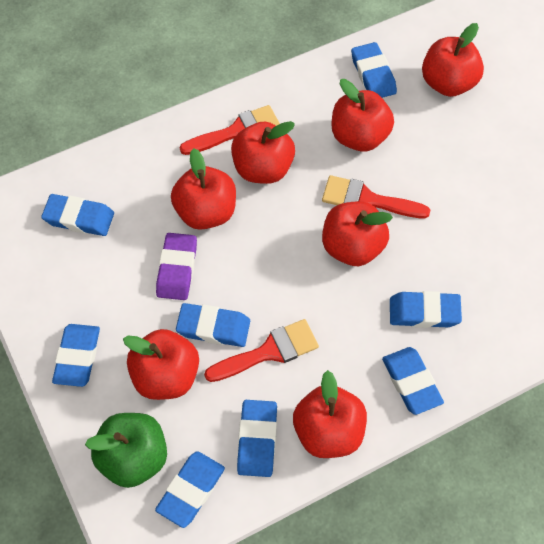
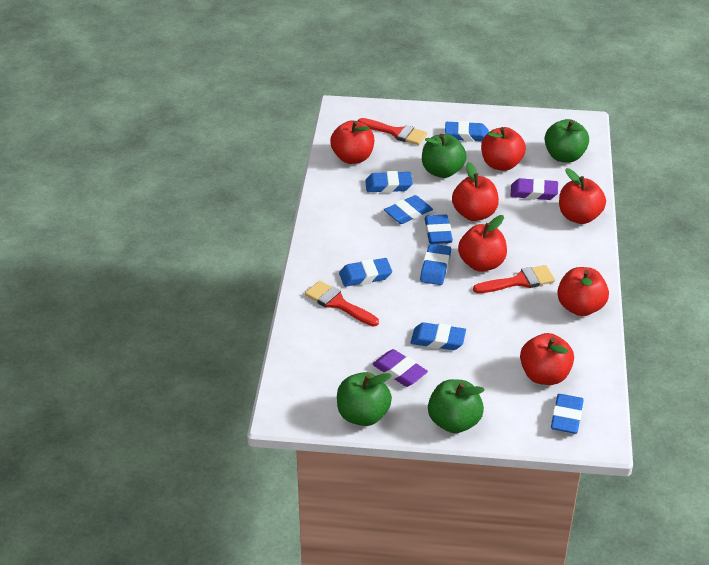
green apple: [85,413,167,488] = 1 -> [337,372,392,426] [422,134,467,178] [428,379,485,433] [545,119,589,163] = 4
purple eraser: [156,233,197,300] = 1 -> [372,349,428,387] [510,178,558,200] = 2

